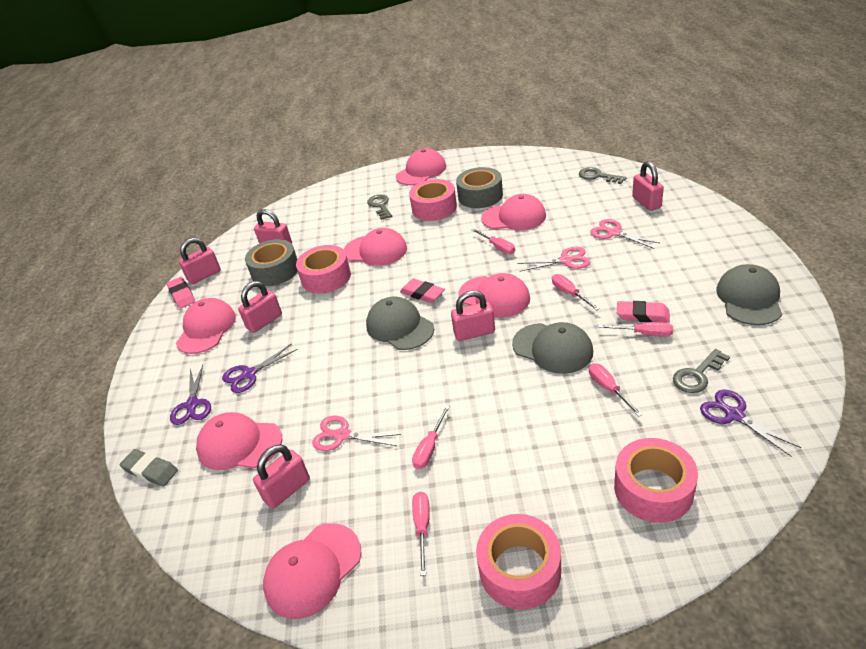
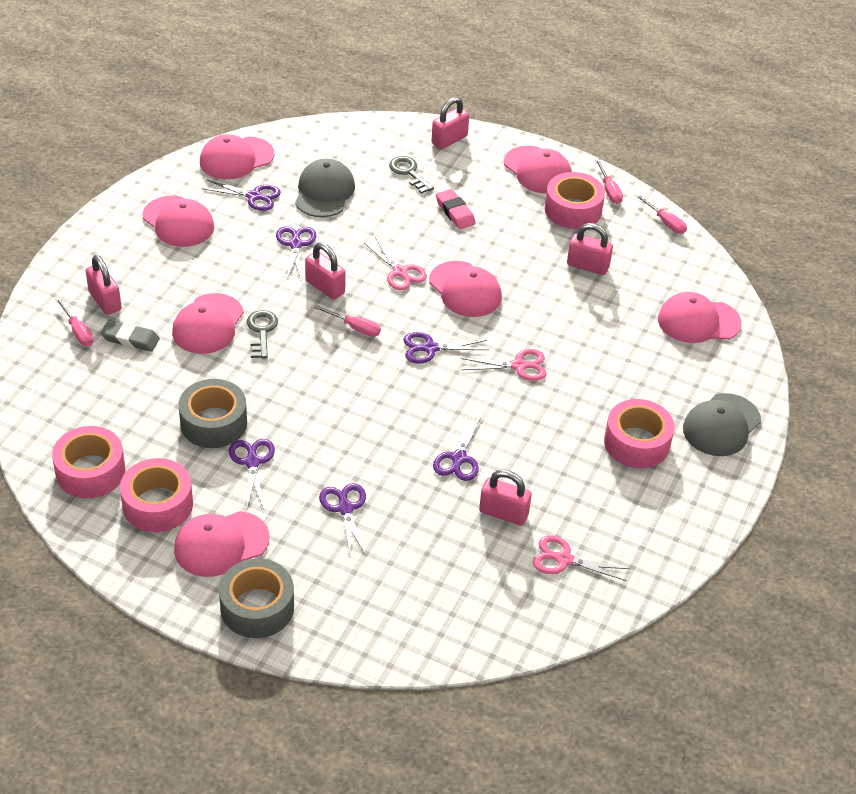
grey cap: [366,297,434,350] [512,322,593,374] [716,264,782,325] = 3 -> [295,159,355,217] [683,393,761,456] = 2
grey key: [367,194,392,220] [579,167,626,184] [673,349,730,393] = 3 -> [247,310,278,359] [389,156,434,194] = 2
pink eraser: [167,277,195,309] [400,278,445,303] [617,301,670,323] = 3 -> [436,189,476,229] = 1
pink padlock: [179,238,221,284] [238,281,282,333] [253,444,310,509] [254,209,292,243] [451,290,495,341] [632,161,664,211] = 6 -> [86,255,122,315] [305,242,346,300] [431,97,469,149] [479,470,532,525] [567,223,613,275] = 5
pink screwdriver: [412,405,450,469] [412,492,430,576] [472,229,515,254] [552,274,600,310] [589,363,643,417] [598,322,673,337] = 6 -> [55,298,94,346] [314,305,381,337] [595,159,623,204] [635,194,687,234] = 4
purple scissors: [170,365,211,425] [222,343,298,393] [700,390,801,456] = 3 -> [202,180,281,211] [229,439,275,508] [276,226,316,279] [319,483,367,557] [403,332,489,363] [433,413,482,481] = 6

